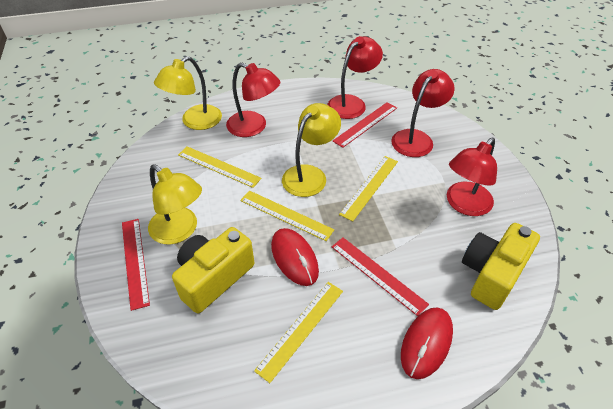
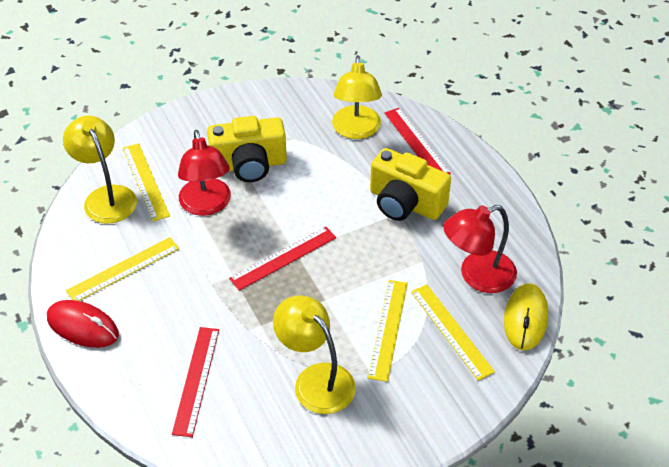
red lamp: [226,63,280,137] [327,36,383,119] [391,69,455,157] [447,138,497,216] = 4 -> [178,130,231,216] [444,205,517,293] = 2
red mouse: [271,228,319,286] [401,307,453,379] = 2 -> [47,300,119,348] = 1
yellow mouse: none = 0 -> [504,283,548,350] = 1

